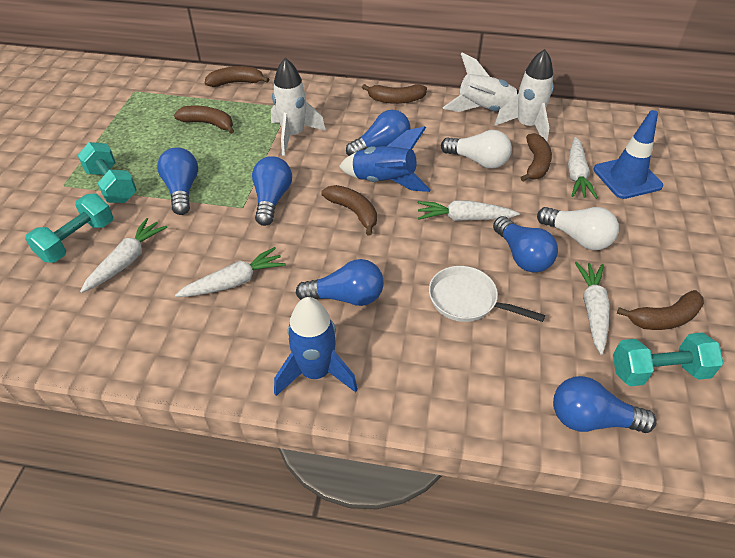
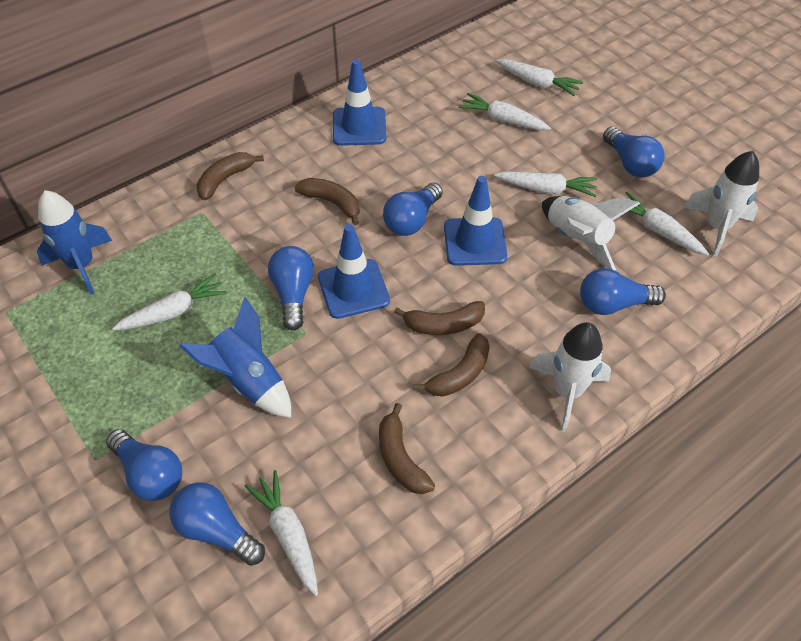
blue traffic cone: [593,110,663,199] = 1 -> [318,224,390,319] [333,59,386,146] [444,176,507,266] = 3
brown banana: [174,105,234,134] [205,66,269,87] [321,185,377,236] [362,84,427,104] [521,133,552,181] [617,290,704,330] = 6 -> [196,152,264,200] [294,178,360,225] [379,403,435,494] [394,301,485,335] [414,333,490,396] = 5
turquoise dumbbell: [25,194,113,262] [78,142,137,203] [613,333,724,386] = 3 -> none = 0
white carrot: [80,218,167,293] [175,247,286,297] [417,200,520,221] [568,137,598,199] [575,262,610,354] = 5 -> [112,273,227,331] [245,470,318,596] [458,93,551,130] [494,171,597,197] [496,59,583,96] [626,192,709,256] = 6
white light bulb: [441,130,512,169] [537,207,619,250] = 2 -> none = 0
white pan: [429,266,545,322] = 1 -> none = 0

